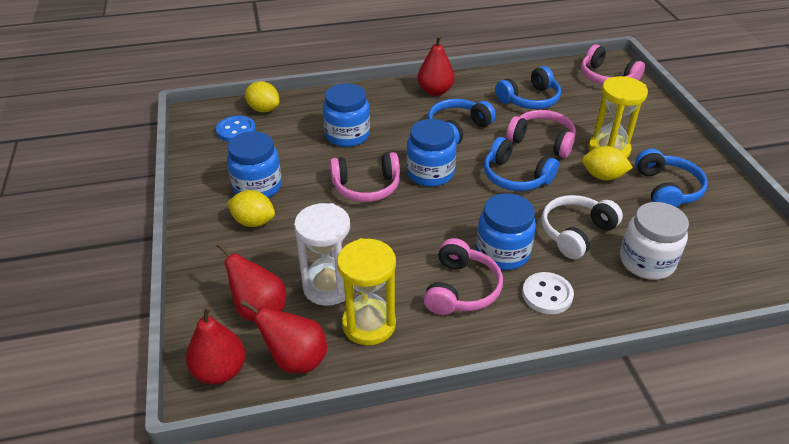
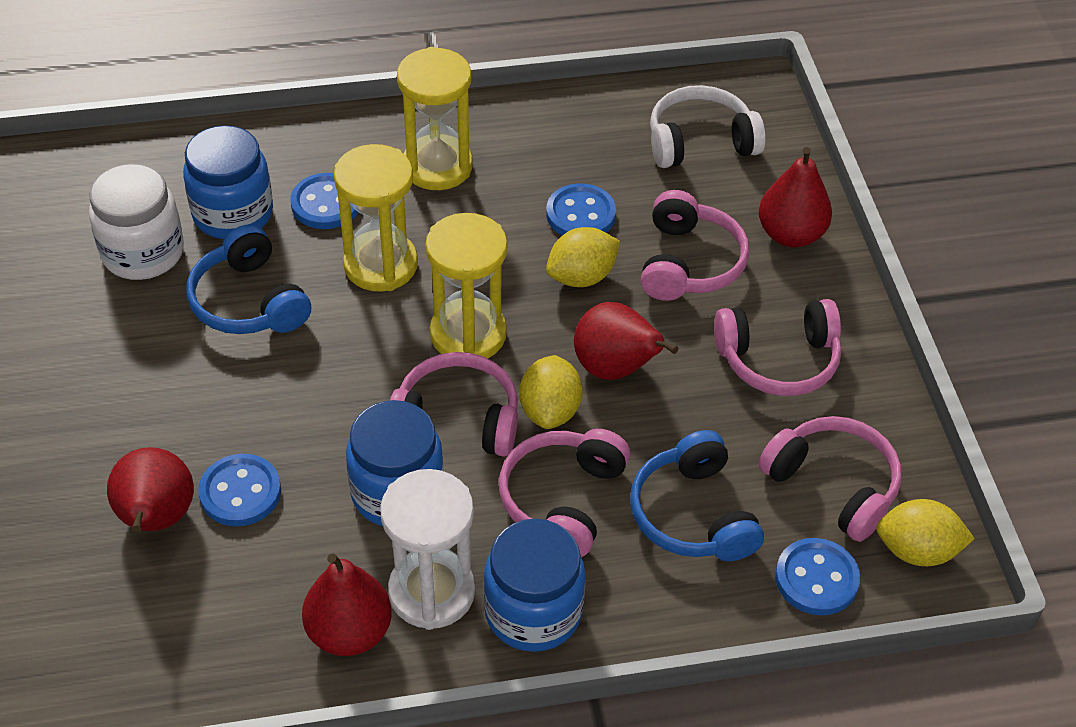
blue button: [216,116,256,142] = 1 -> [198,454,281,526] [290,173,358,229] [546,183,616,236] [775,538,860,615] = 4
blue headphones: [428,99,496,144] [484,137,559,191] [495,66,561,109] [635,148,708,207] = 4 -> [187,224,311,334] [630,430,764,561] = 2
blue jar: [227,131,282,198] [323,83,370,147] [406,119,457,187] [476,193,536,270] = 4 -> [183,126,273,239] [346,400,444,526] [483,519,586,652] = 3
pink headphones: [330,152,400,202] [424,238,503,315] [506,110,576,158] [581,45,645,85] = 4 -> [389,352,518,457] [499,429,630,557] [641,190,749,301] [714,299,842,396] [759,416,902,542] = 5
white button: [522,272,574,314] = 1 -> none = 0
yellow hourglass: [337,238,396,345] [588,76,648,158] = 2 -> [334,144,418,291] [397,47,473,190] [425,213,507,359] = 3

